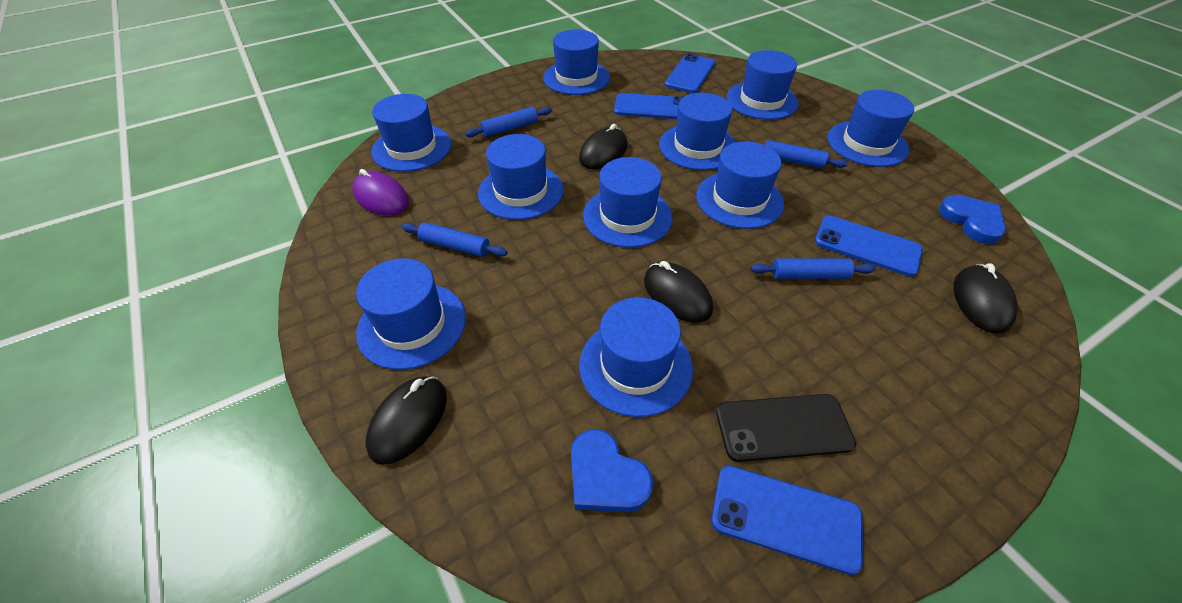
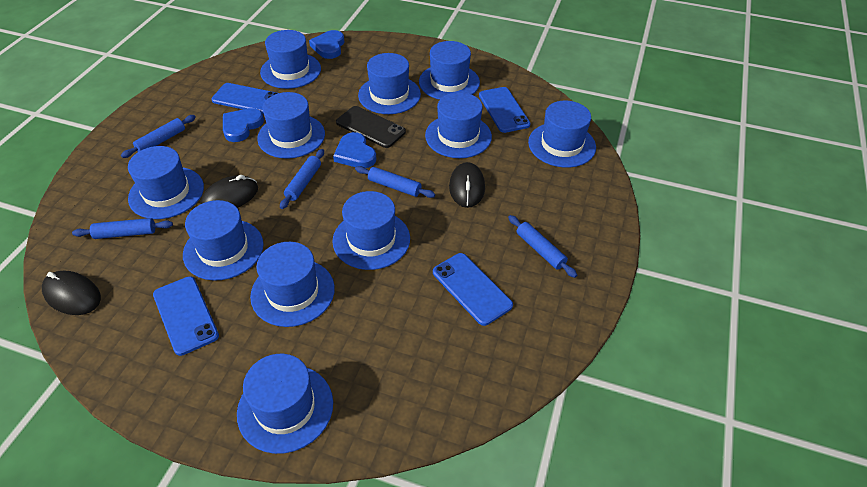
black mouse: [365,376,447,465] [579,124,628,169] [644,261,713,323] [954,263,1018,334] = 4 -> [42,271,101,315] [200,175,258,208] [449,162,485,208] = 3
blue hat: [356,258,466,370] [372,94,452,172] [478,134,563,220] [543,30,610,95] [579,297,693,417] [583,157,672,248] [659,93,735,170] [696,141,784,229] [726,50,798,120] [827,90,914,167] = 10 -> [128,146,204,219] [183,200,264,281] [237,354,333,454] [250,242,335,327] [257,92,325,159] [260,30,321,89] [332,191,410,270] [358,53,421,114] [419,41,480,100] [425,92,492,158] [528,101,596,168] = 11
blue heart: [571,429,653,512] [939,195,1006,244] = 2 -> [223,108,264,142] [309,30,344,59] [333,132,377,168] = 3
blue rolling pin: [402,222,508,257] [465,107,552,137] [748,140,848,169] [751,258,875,279] = 4 -> [72,218,173,239] [121,115,196,158] [280,149,324,209] [355,166,435,198] [508,215,577,278] = 5
purple mouse: [352,169,409,216] = 1 -> none = 0

